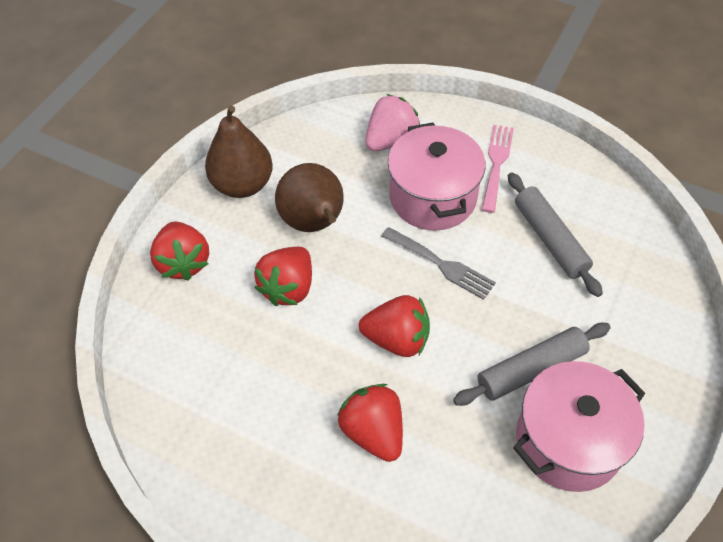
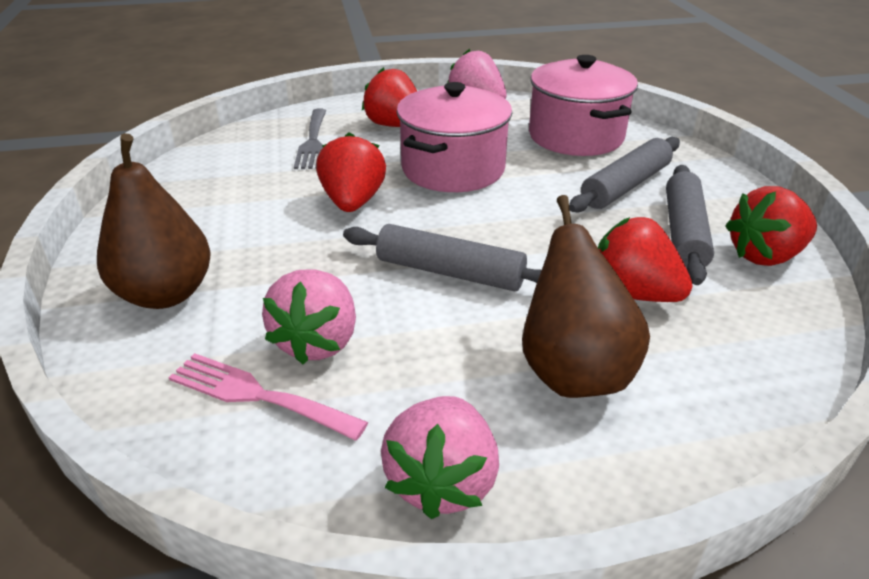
grey rolling pin: [453,323,611,406] [508,172,603,297] = 2 -> [343,224,541,291] [569,137,680,213] [666,165,714,285] = 3
pink strawberry: [365,94,420,151] = 1 -> [262,269,356,364] [381,396,499,519] [447,49,507,99] = 3

